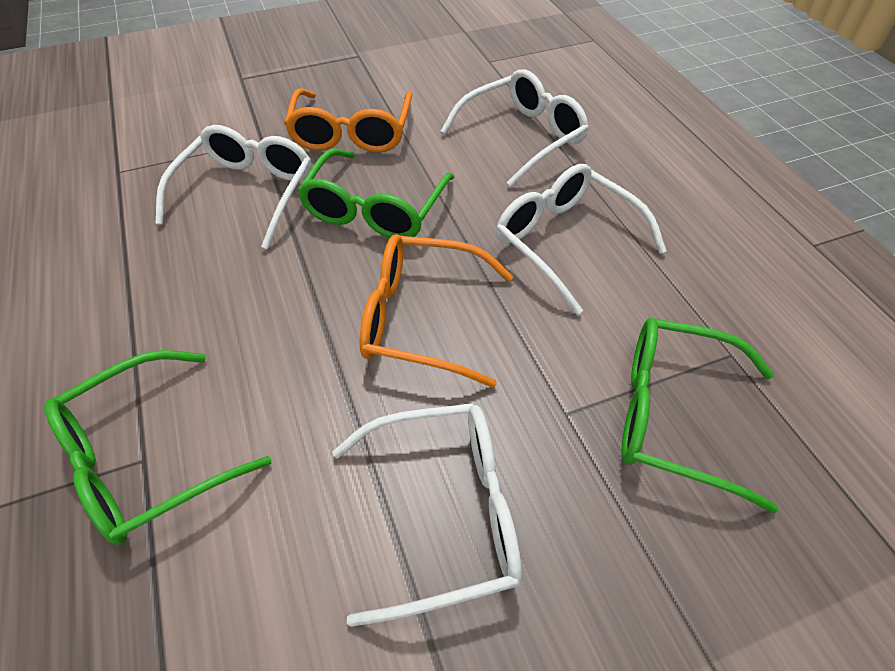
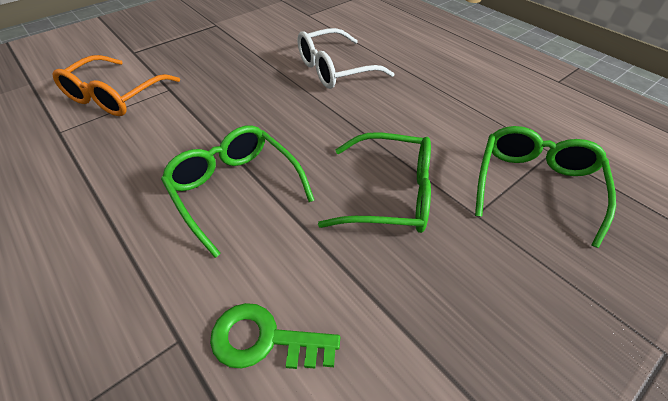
green key: none = 0 -> [210,303,340,369] = 1
orange glasses: [284,88,412,153] [359,234,513,388] = 2 -> [52,55,180,116] = 1
white glasses: [155,125,311,249] [332,403,522,627] [441,69,589,187] [496,164,667,315] = 4 -> [297,28,395,89] = 1

